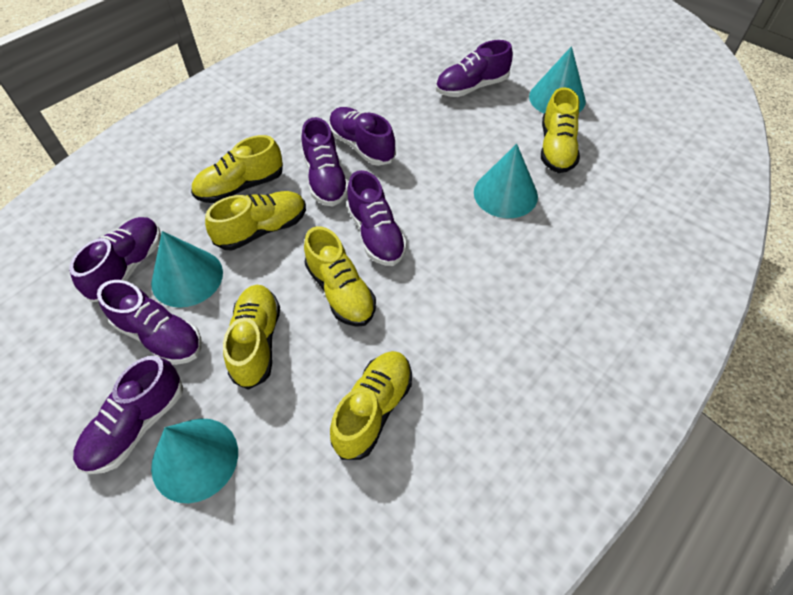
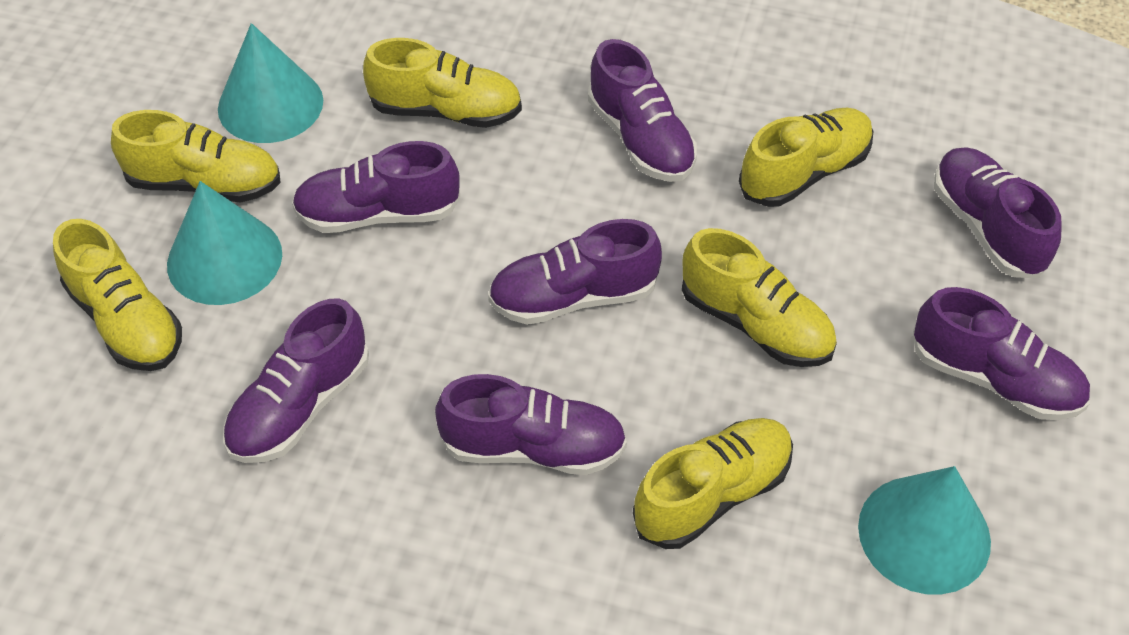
turquoise cone: [151,231,223,308] [151,418,238,503] [474,144,538,218] [529,46,586,113] = 4 -> [167,181,282,305] [218,23,323,143] [858,466,991,594] = 3

